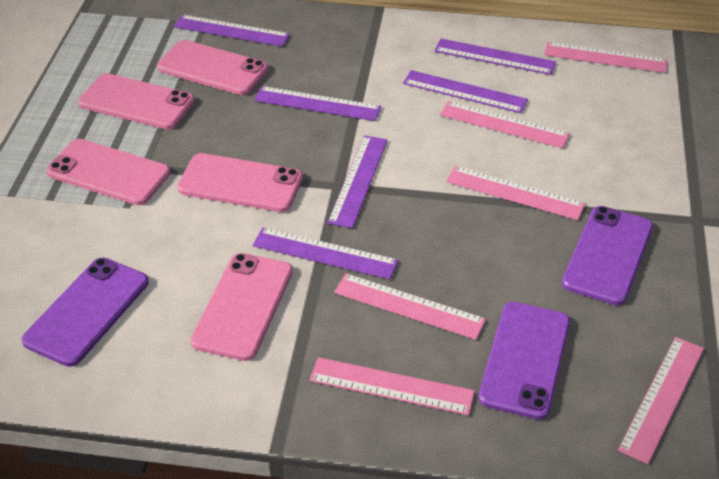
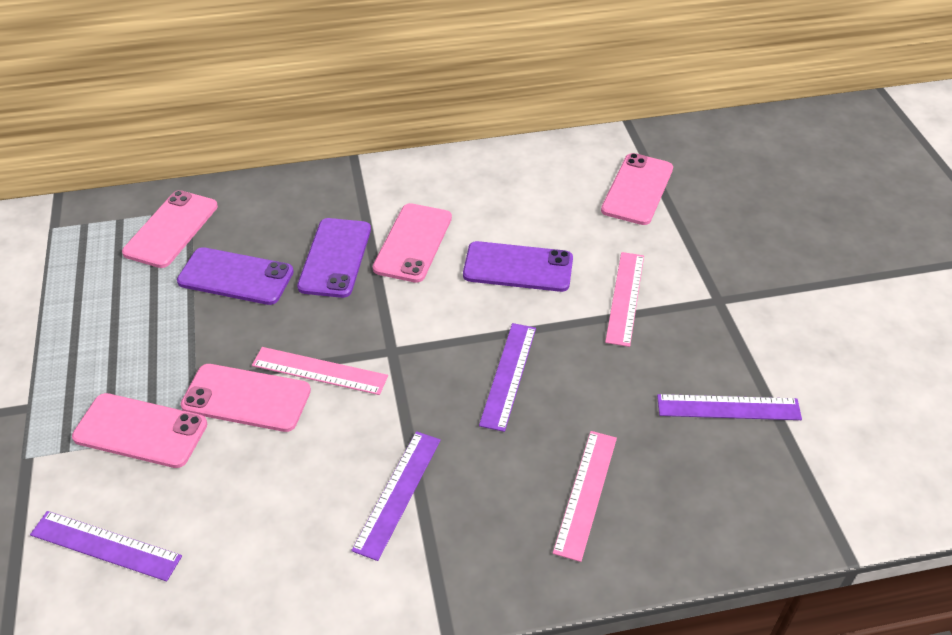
pink ruler: [310,357,475,415] [334,273,486,340] [440,101,570,148] [446,166,586,220] [544,42,667,73] [618,337,704,464] = 6 -> [252,347,388,395] [553,431,617,562] [605,252,644,347] = 3
purple ruler: [174,15,290,47] [253,227,398,280] [254,86,381,121] [327,135,388,228] [403,70,528,113] [434,39,556,75] = 6 -> [30,511,182,581] [351,431,441,561] [479,323,536,432] [657,394,802,420] = 4

